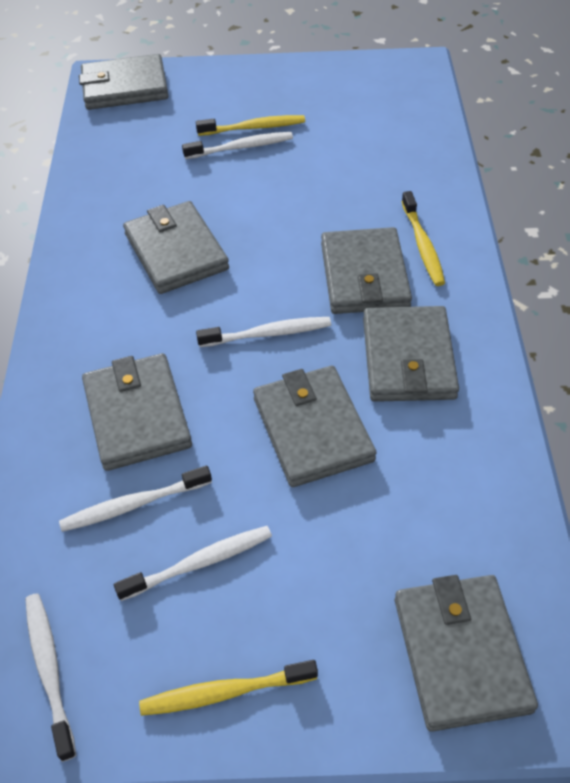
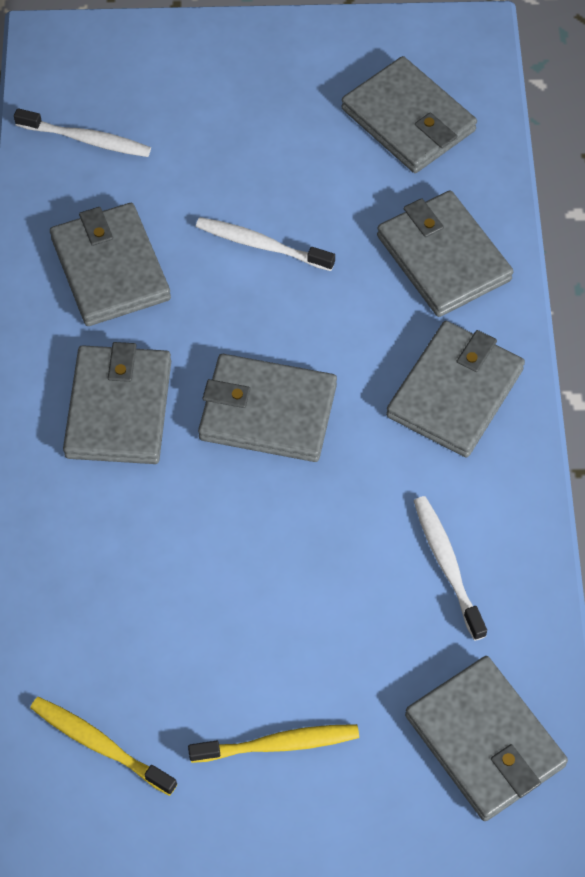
white toothbrush: [25,593,76,762] [59,466,212,532] [114,526,272,601] [182,132,293,159] [196,317,331,347] = 5 -> [14,108,151,157] [196,217,335,271] [414,496,487,641] = 3
yellow toothbrush: [139,660,318,716] [196,115,305,136] [401,191,445,286] = 3 -> [30,697,177,796] [188,724,359,763] = 2

